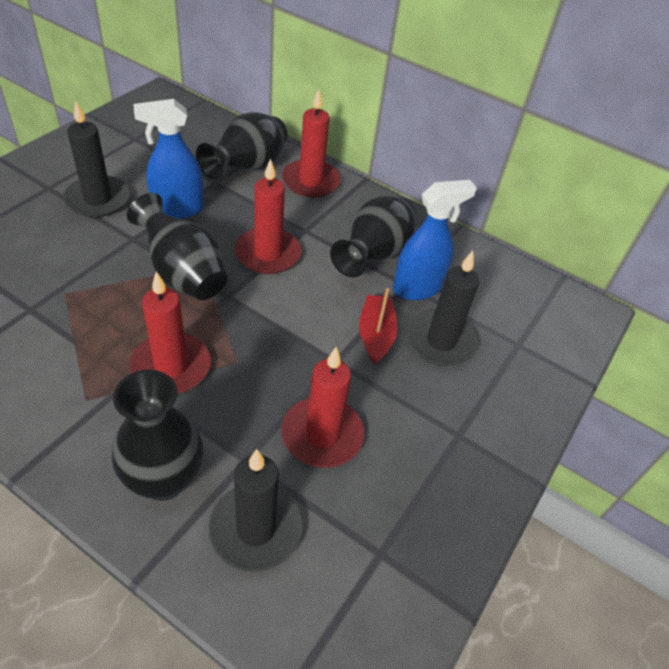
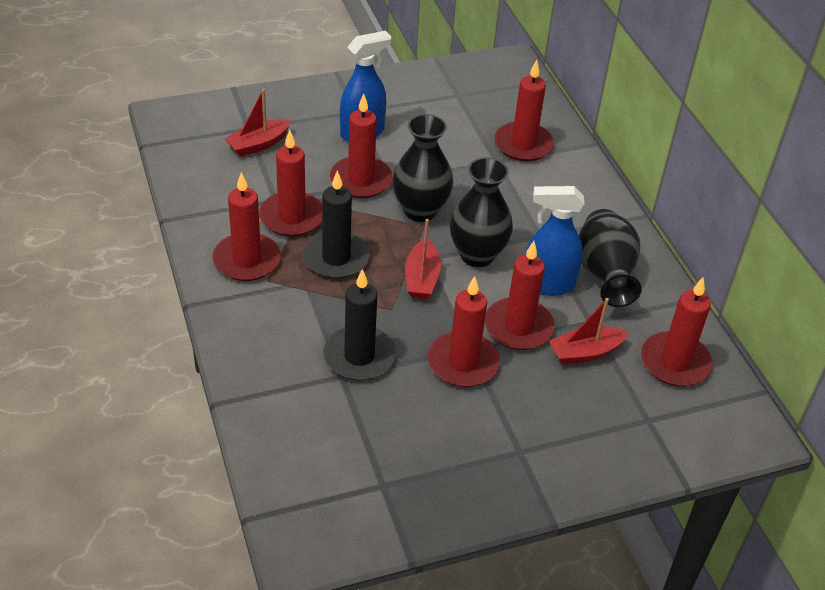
black candle: [63,102,130,217] [208,449,303,572] [407,251,479,366] = 3 -> [303,170,370,279] [323,269,396,381] = 2
black vase: [111,370,203,501] [127,193,227,300] [196,112,288,179] [330,196,417,277] = 4 -> [392,114,453,222] [450,157,513,267] [579,209,642,307] = 3
red boat: [359,288,397,365] = 1 -> [225,89,291,157] [405,219,441,299] [549,298,629,365] = 3
red candle: [130,271,211,394] [235,158,301,274] [282,89,341,197] [282,347,364,468] = 4 -> [213,172,281,281] [259,130,322,237] [330,94,393,198] [428,276,500,387] [485,241,555,350] [494,60,554,162] [641,277,713,386] = 7

